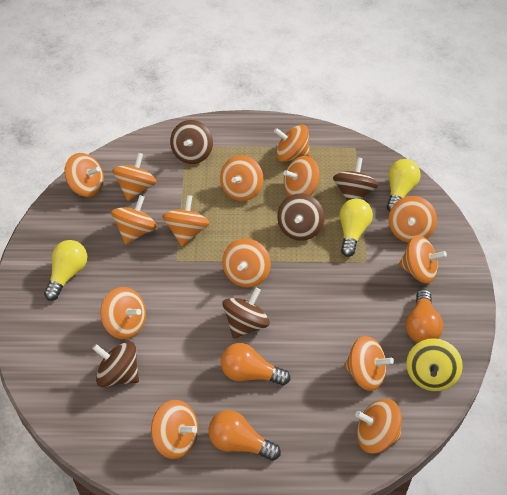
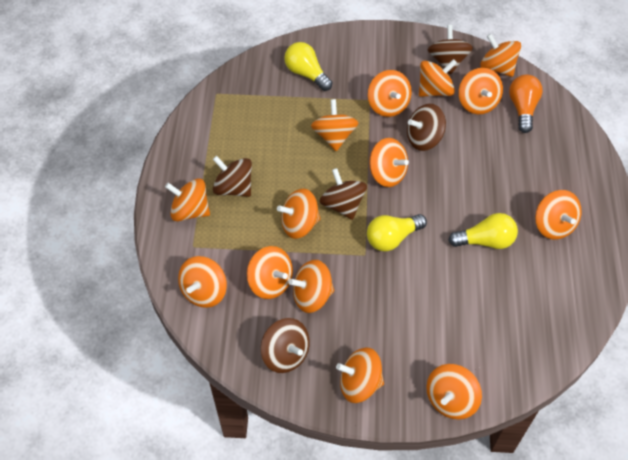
orange light bulb: [208,410,281,461] [221,343,290,386] [406,289,443,343] = 3 -> [509,74,543,133] = 1
yellow spinning top: [406,338,463,391] = 1 -> none = 0

